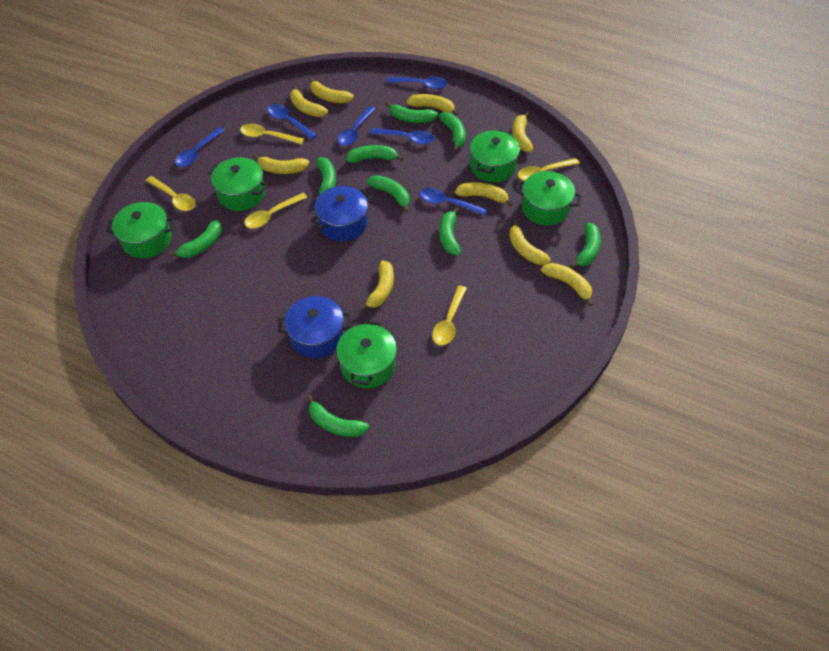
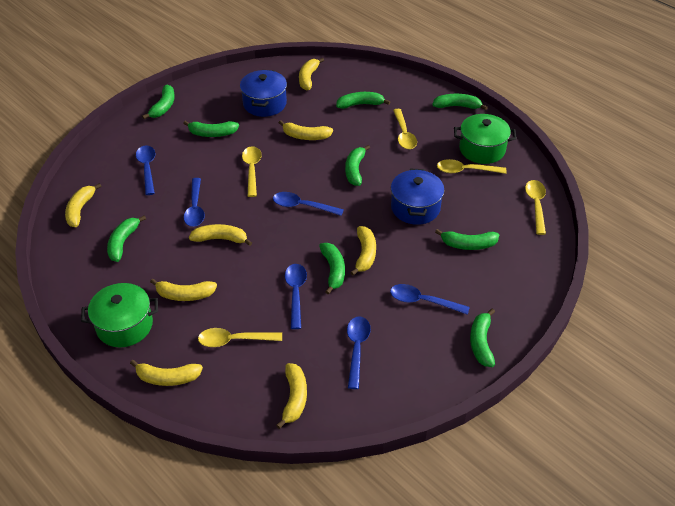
green pot: [106,202,175,258] [208,157,268,211] [336,320,397,388] [470,130,520,182] [516,171,582,226] = 5 -> [81,283,158,347] [454,114,517,164] = 2
yellow banana: [253,154,309,174] [290,85,328,117] [309,78,354,103] [360,260,394,311] [406,94,458,116] [455,182,513,207] [509,220,551,265] [512,112,533,152] [541,263,592,306] = 9 -> [65,183,101,227] [130,360,203,386] [150,278,217,301] [189,224,252,246] [276,363,307,429] [279,120,333,140] [299,58,324,90] [350,226,376,276] = 8

